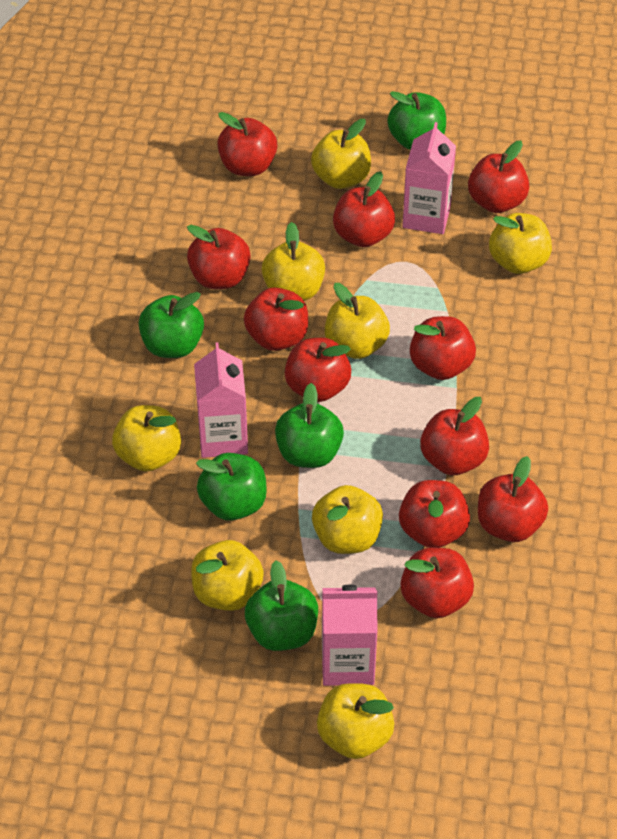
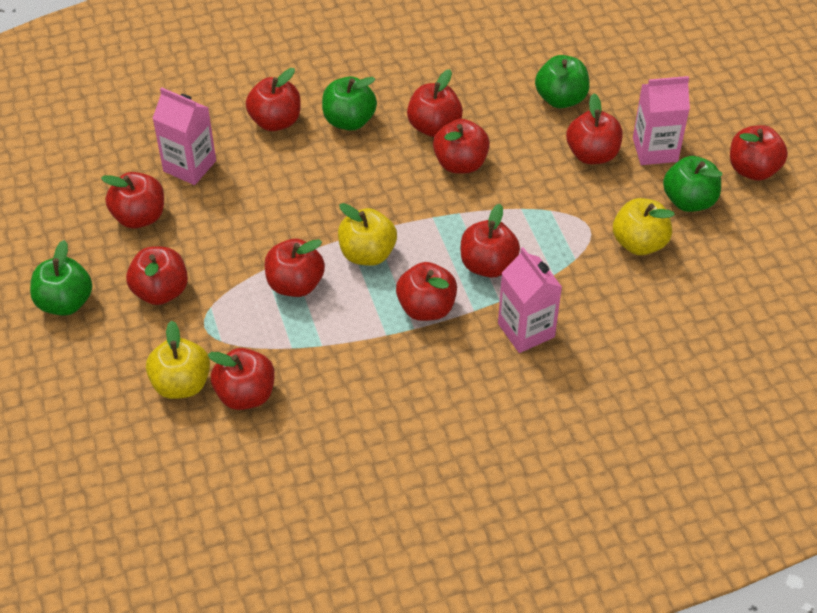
green apple: [139,292,204,358] [196,453,267,521] [245,560,318,651] [275,383,344,468] [387,91,446,150] = 5 -> [30,240,92,316] [322,77,377,131] [535,55,590,108] [663,156,722,212] = 4
yellow apple: [112,405,181,472] [191,540,264,611] [262,222,325,301] [311,119,371,189] [312,485,383,554] [317,683,394,759] [325,283,390,359] [489,213,552,274] = 8 -> [146,320,210,399] [338,203,397,266] [613,198,675,255] = 3

